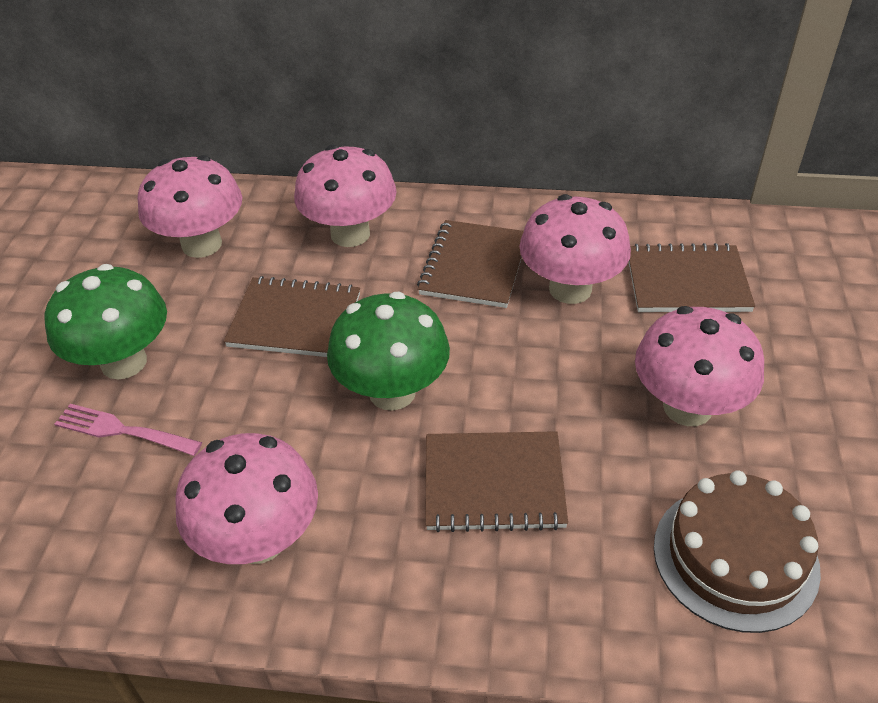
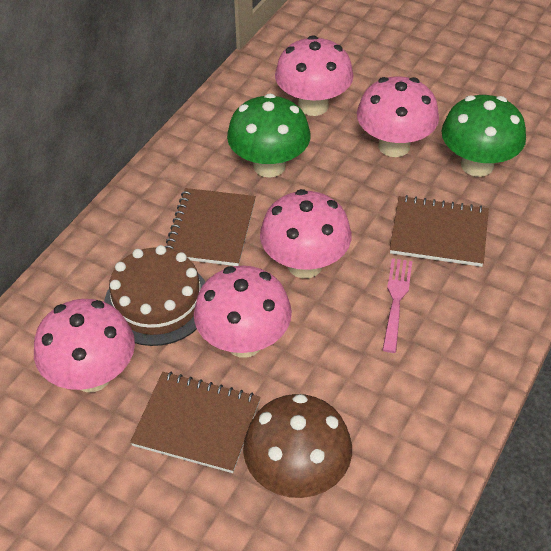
brown mushroom: none = 0 -> [243,394,352,498] = 1
brown notebook: [224,276,360,357] [417,220,524,308] [425,431,568,532] [628,243,755,312] = 4 -> [130,372,260,473] [164,188,256,266] [390,195,489,267] = 3

